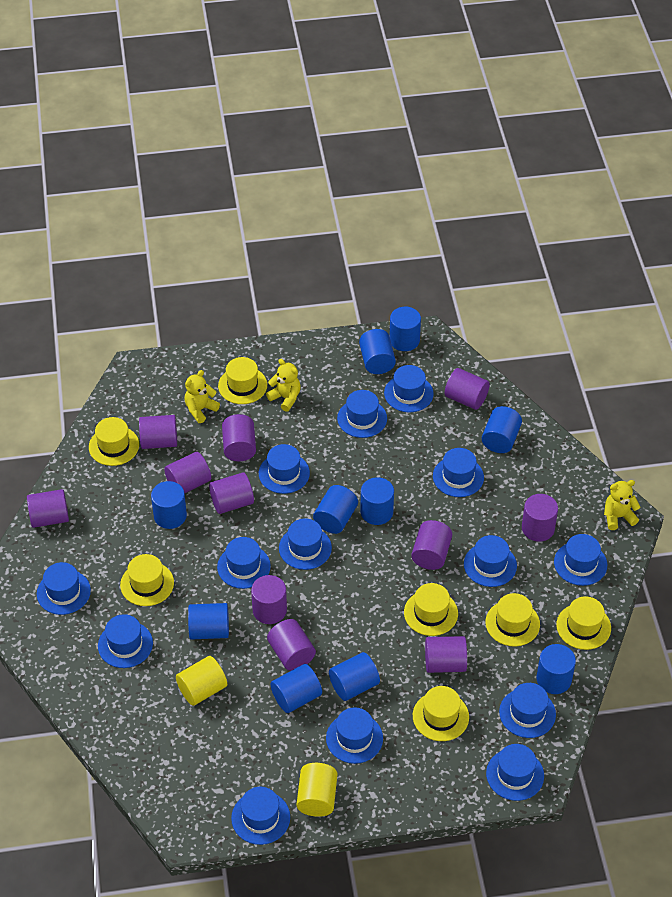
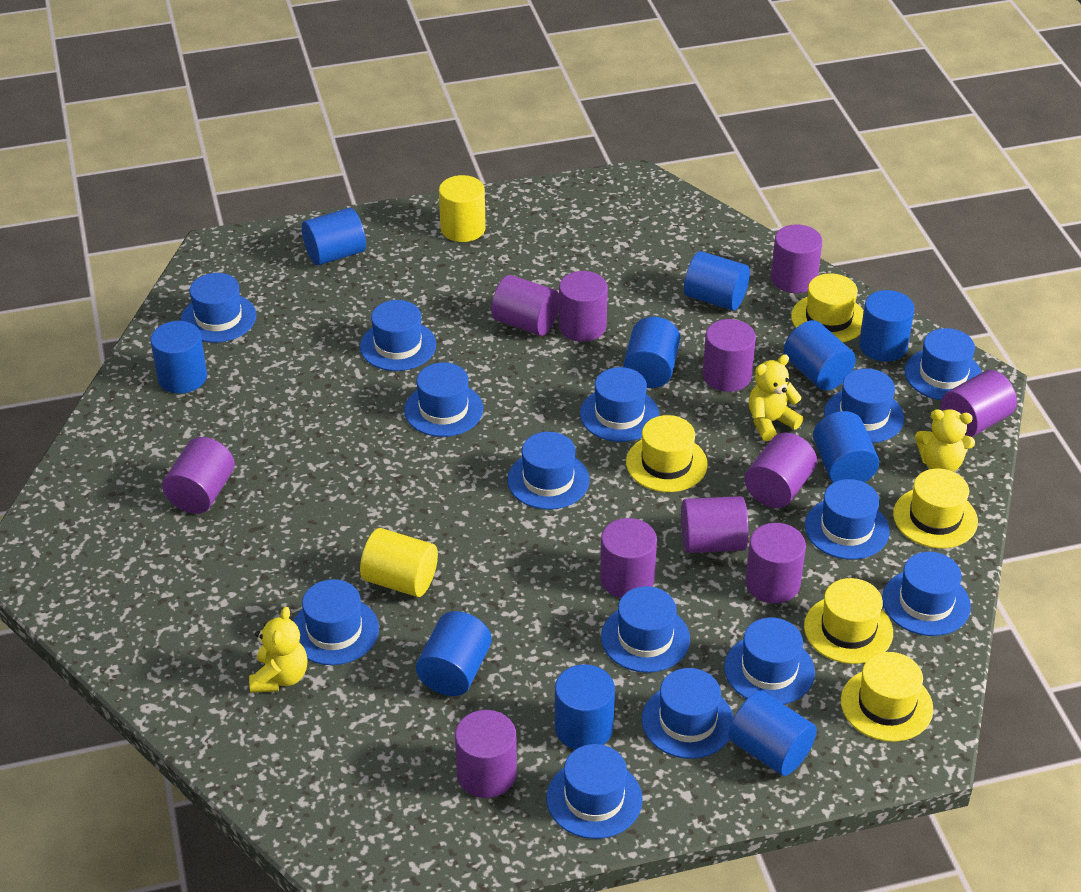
yellow hat: [89,417,139,466] [120,554,174,606] [218,357,267,404] [404,583,458,636] [413,686,469,741] [486,593,540,646] [556,596,611,650] = 7 -> [626,415,708,492] [791,273,864,342] [804,578,893,664] [841,652,933,742] [893,469,978,548] = 5

